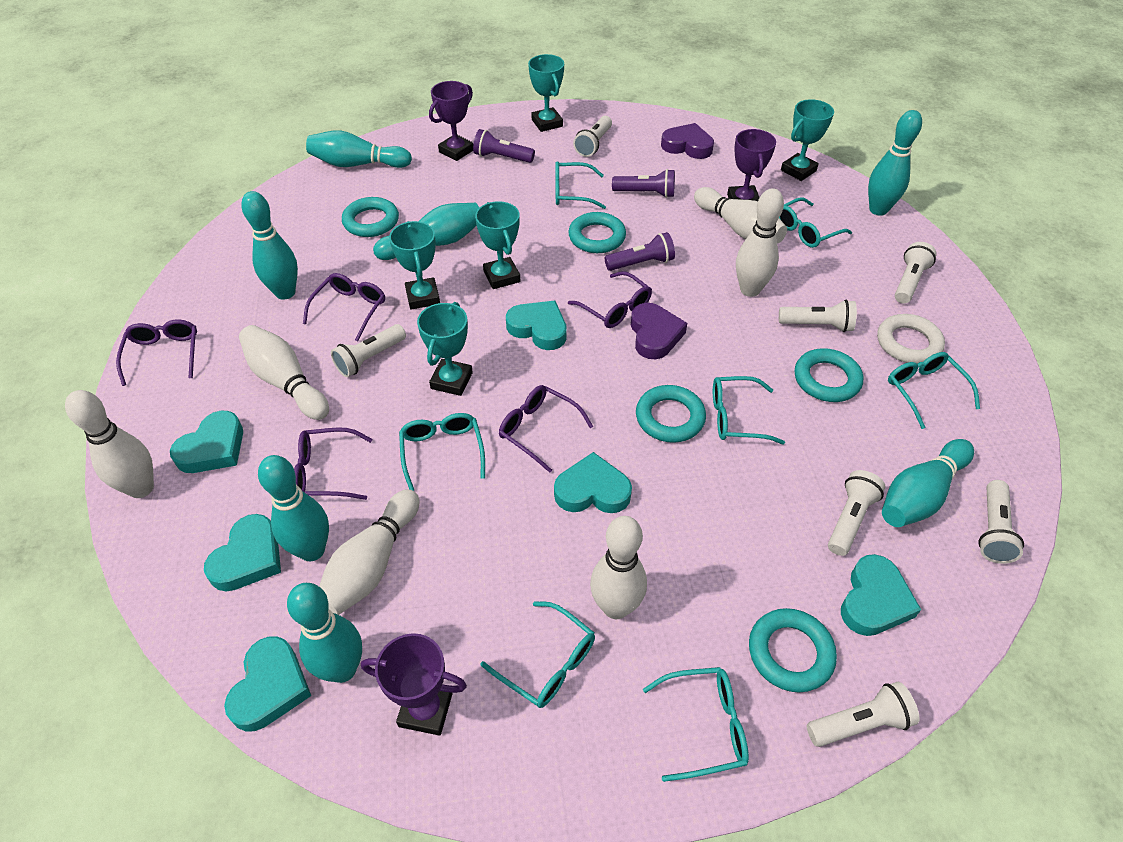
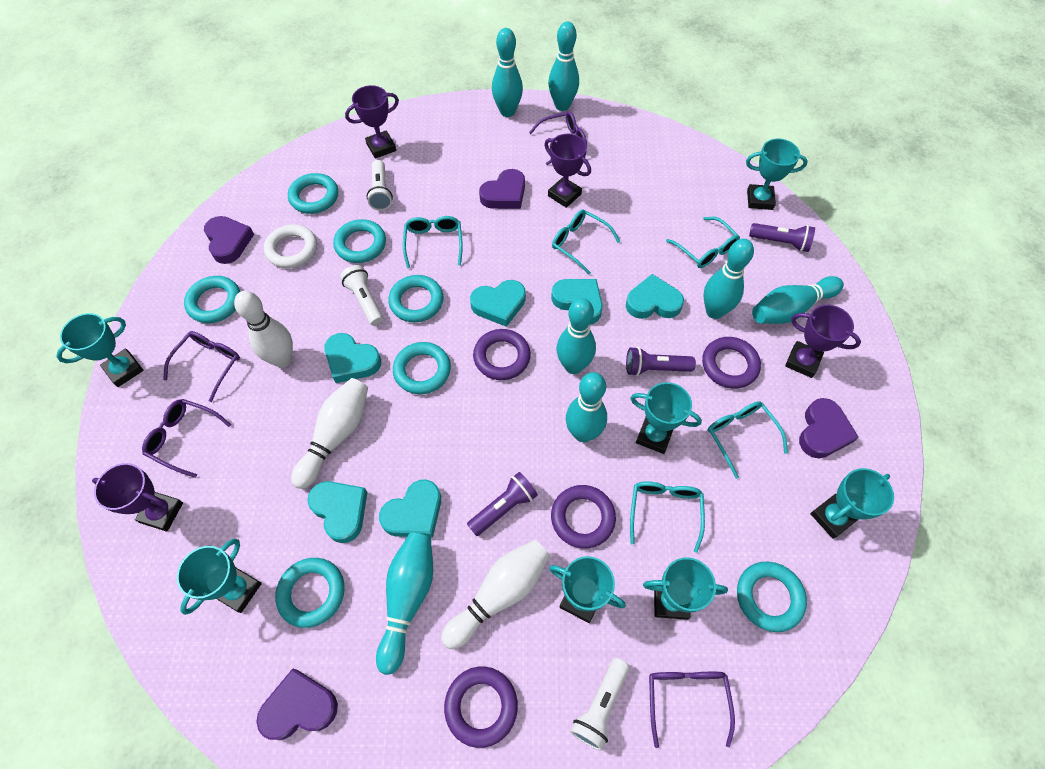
purple glasses: [116,320,197,386] [294,427,373,500] [303,273,385,341] [499,385,593,473] [568,271,652,328] = 5 -> [142,399,232,478] [163,331,240,402] [529,111,587,165] [649,672,735,748] = 4
purple heart: [631,303,687,359] [661,123,714,159] = 2 -> [204,216,254,264] [256,668,338,740] [479,169,525,209] [799,398,859,458] = 4
purple ring: none = 0 -> [444,666,518,748] [473,329,531,380] [551,485,616,548] [702,337,761,389] = 4
purple trophy: [361,633,467,736] [429,81,473,161] [727,129,776,201] = 3 -> [92,463,183,532] [345,85,399,159] [544,134,591,208] [785,305,861,378] = 4
turquoise glasses: [399,413,485,491] [481,601,595,708] [555,161,606,209] [643,667,749,782] [713,376,785,444] [779,197,852,248] [888,352,980,429] = 7 -> [403,216,463,268] [552,210,620,275] [630,482,705,553] [666,217,740,268] [708,401,788,479] = 5
turquoise ring: [342,197,399,237] [568,212,626,253] [636,385,706,443] [749,608,837,692] [795,348,863,402] = 5 -> [184,276,240,323] [275,558,345,628] [288,173,338,214] [333,219,386,263] [389,275,444,322] [393,342,451,394] [737,562,807,632] = 7
turquoise trophy: [389,221,440,310] [417,302,473,396] [475,201,520,289] [528,54,564,132] [781,99,834,181] = 5 -> [56,313,144,387] [177,539,262,615] [549,556,626,623] [630,382,702,454] [643,557,728,620] [746,139,808,210] [810,468,894,539] = 7
white bowling pin: [65,390,154,498] [239,325,329,420] [319,489,420,615] [590,516,647,619] [694,187,787,243] [736,188,784,297] = 6 -> [234,291,293,367] [291,378,368,489] [441,540,550,649] = 3
white flashlight: [331,324,406,377] [573,116,612,157] [779,300,857,332] [807,682,920,747] [828,470,885,556] [895,242,937,304] [978,480,1024,564] = 7 -> [340,265,383,326] [367,160,393,211] [570,658,630,751] = 3

